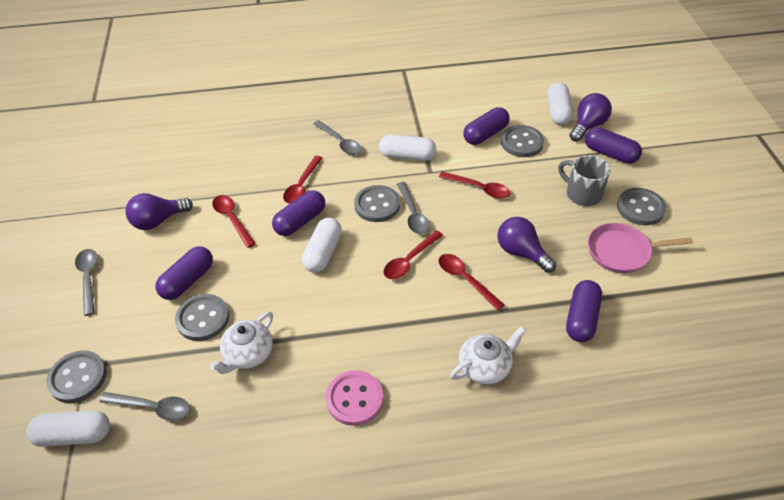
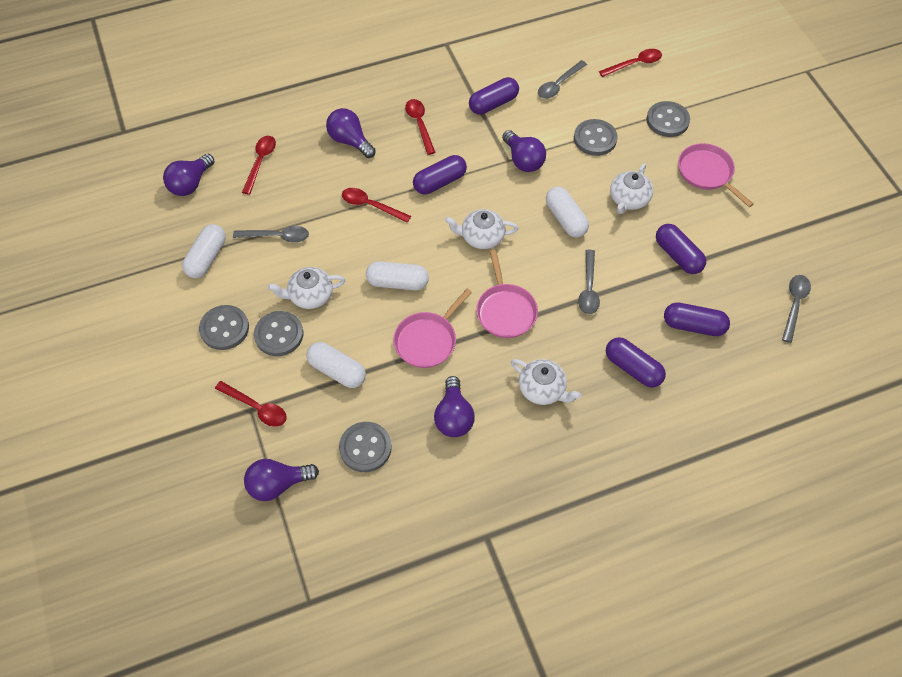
grey mug: [558,155,610,206] = 1 -> none = 0
pink button: [326,370,383,426] = 1 -> none = 0
pink pan: [588,223,693,273] = 1 -> [393,289,472,368] [476,250,538,338] [678,143,754,207] = 3
purple light bulb: [125,193,193,230] [497,217,556,273] [569,93,612,142] = 3 -> [163,154,215,196] [244,459,319,501] [326,108,376,158] [434,376,475,437] [502,130,546,172] = 5
white teapot: [210,312,273,374] [450,326,526,384] = 2 -> [268,267,345,309] [445,209,519,249] [511,359,582,405] [610,163,653,214] = 4

